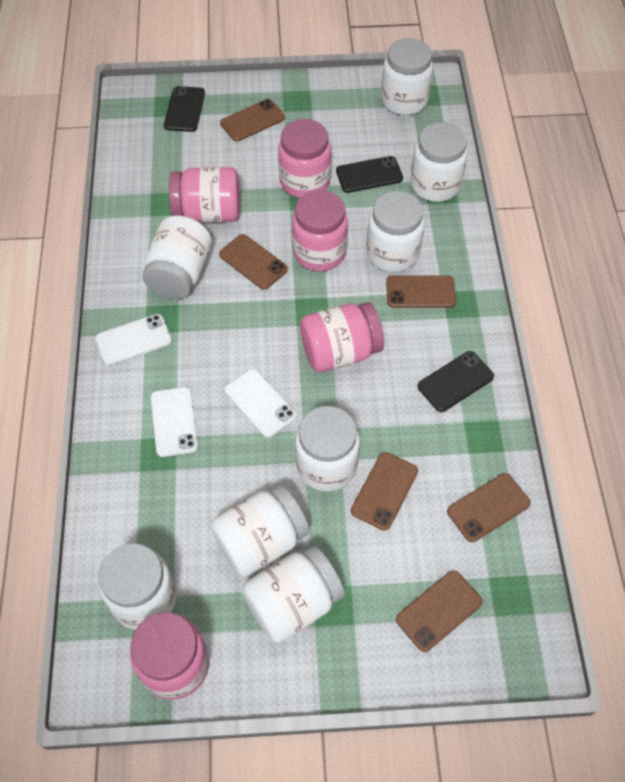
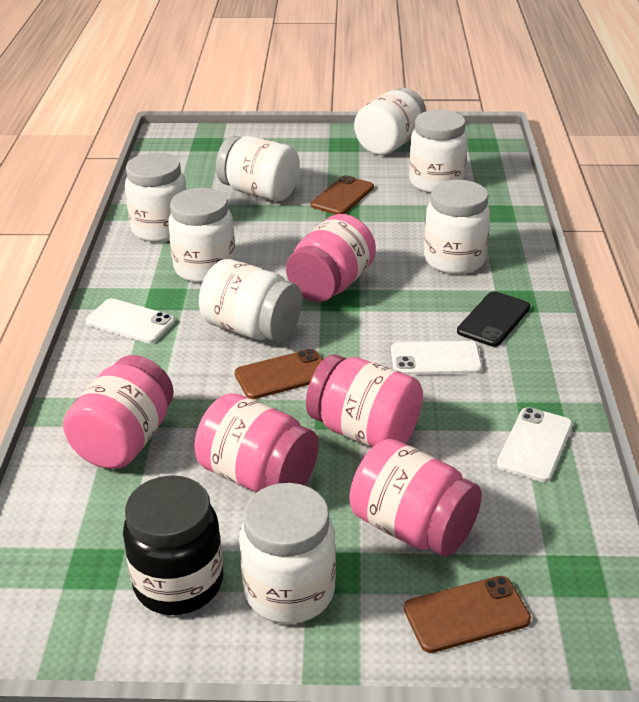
black jar: none = 0 -> [123,475,223,615] = 1
black phone: [164,86,205,132] [336,156,403,193] [418,351,494,412] = 3 -> [457,291,530,347] = 1
brown phone: [219,234,288,290] [220,99,285,142] [351,452,418,530] [386,275,456,308] [396,570,483,652] [447,473,531,542] = 6 -> [235,349,323,399] [311,175,374,215] [404,576,531,653] = 3

